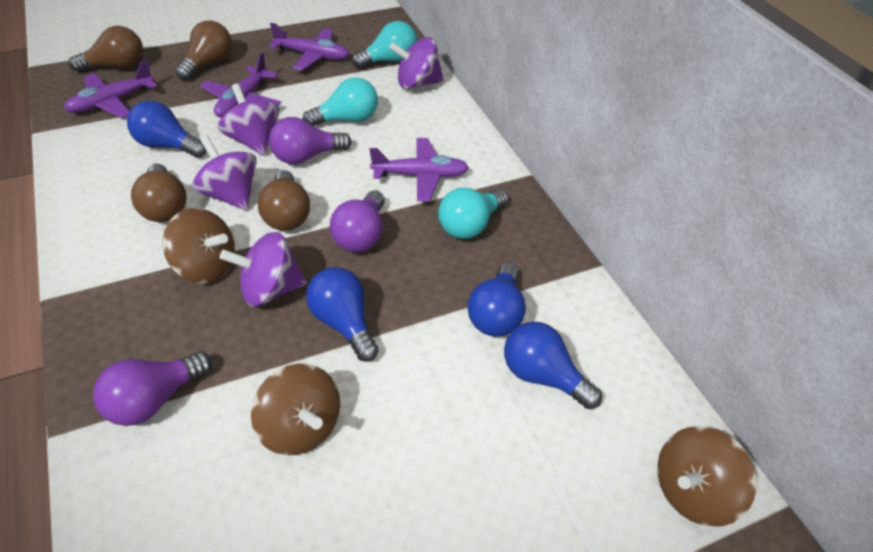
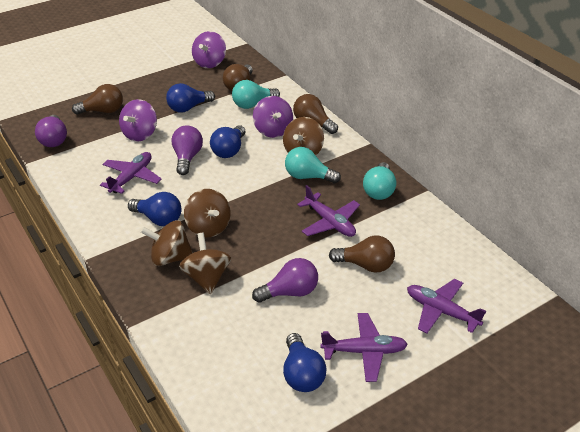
brown spinning top: [162,208,235,284] [251,364,340,456] [657,426,757,527] = 3 -> [140,220,193,266] [179,233,231,295] [184,189,231,237] [283,117,324,155] = 4
purple spinning top: [193,136,257,210] [218,83,279,155] [220,232,307,307] [389,37,444,89] = 4 -> [119,99,157,142] [192,31,226,68] [253,96,293,138] = 3

